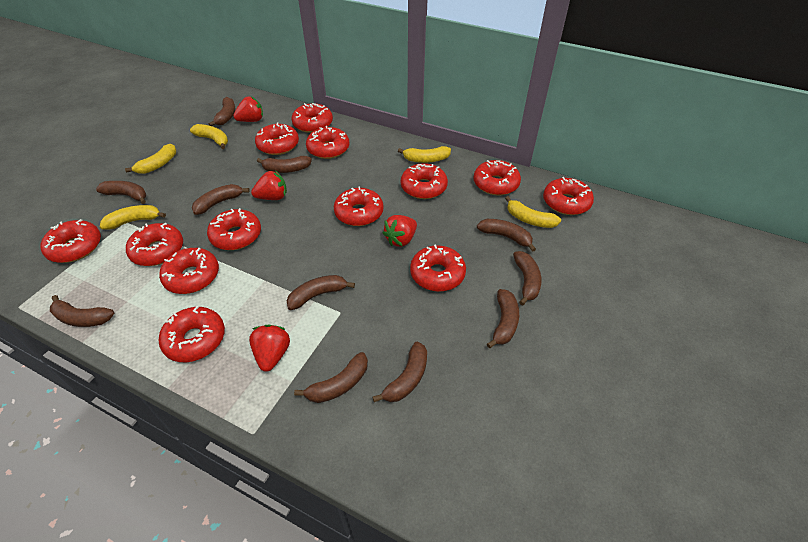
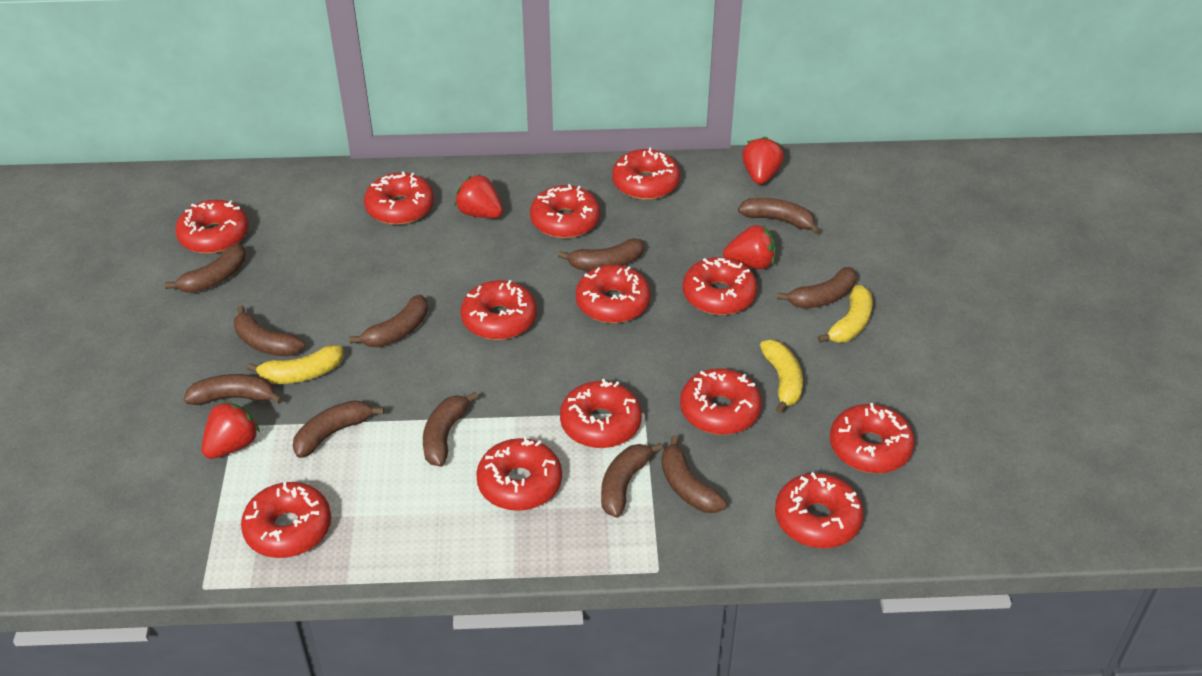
yellow banana: [100,205,166,230] [125,144,176,174] [190,124,228,149] [398,146,451,163] [505,196,561,228] = 5 -> [247,345,343,384] [760,340,803,414] [818,285,873,343] = 3

